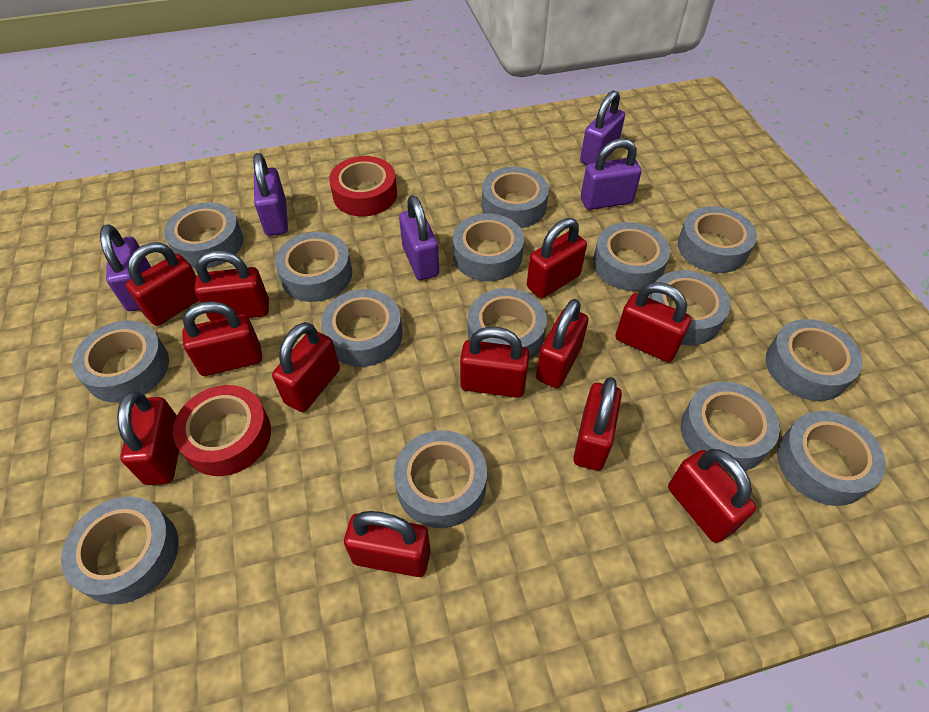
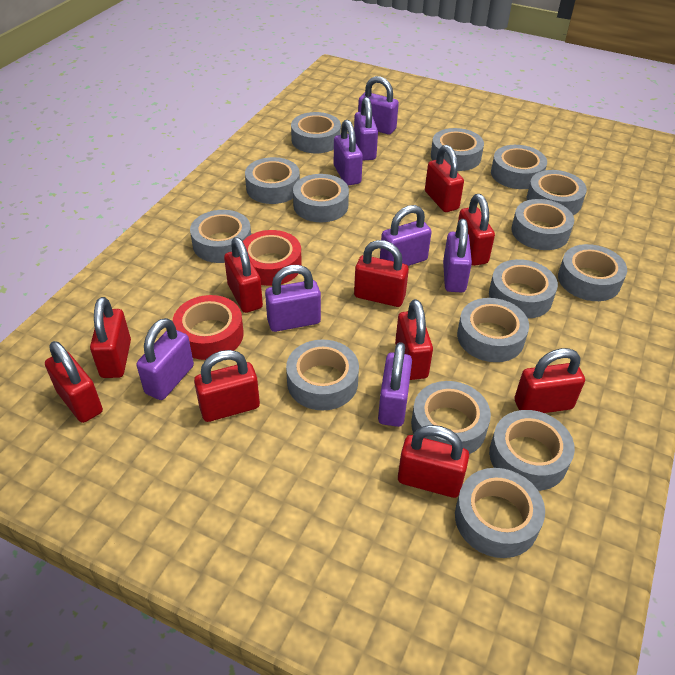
purple padlock: [100,224,151,311] [253,153,288,236] [399,195,439,280] [580,90,625,165] [581,139,642,210] = 5 -> [136,318,194,400] [265,265,321,332] [334,120,363,186] [354,97,378,161] [358,76,399,134] [378,342,412,427] [380,205,432,266] [443,219,472,292] = 8
red padlock: [117,391,179,485] [126,242,199,326] [182,301,262,376] [195,250,269,321] [272,322,340,412] [344,511,430,577] [460,327,530,398] [527,218,587,298] [536,299,589,388] [573,377,622,471] [615,282,691,362] [668,449,756,543] = 12 -> [45,341,103,423] [90,297,131,378] [194,350,260,422] [224,237,263,313] [354,240,409,307] [395,299,433,380] [398,425,469,498] [425,145,464,212] [458,194,495,266] [515,348,585,413] = 10

